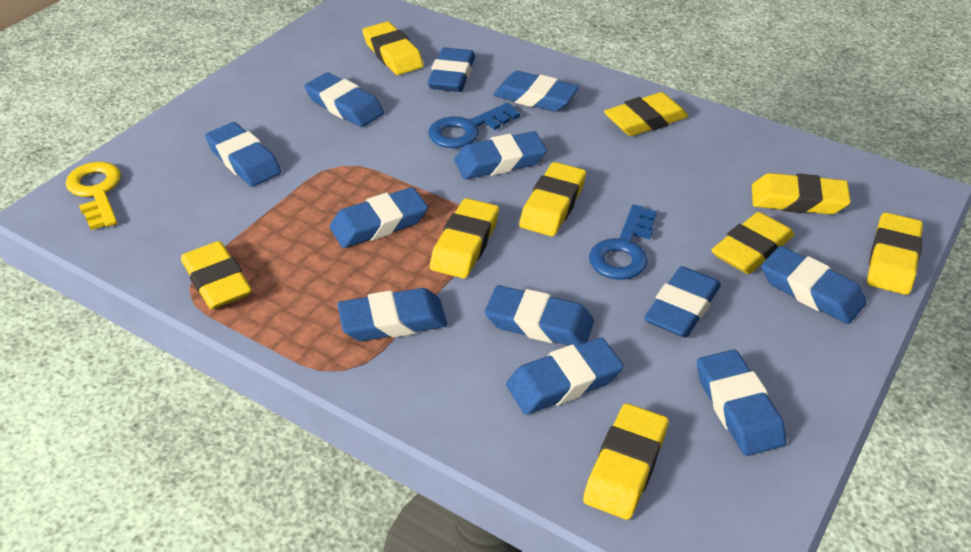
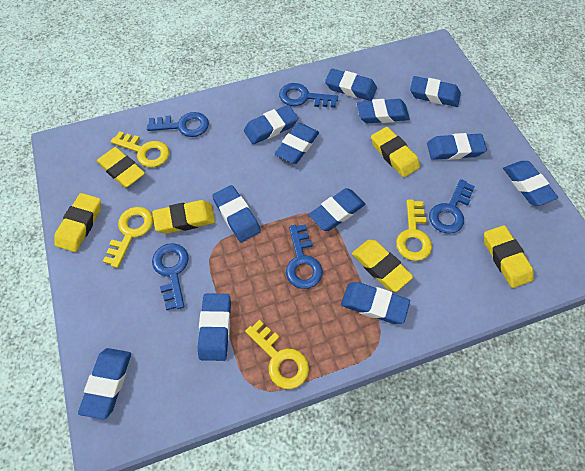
blue key: [428,103,520,148] [589,205,657,280] = 2 -> [147,112,209,137] [152,243,189,310] [279,83,338,108] [286,224,323,289] [429,179,475,233] = 5
yellow eraser: [181,241,252,309] [362,22,424,75] [430,198,499,279] [519,162,586,236] [583,404,669,520] [604,92,688,136] [711,212,794,274] [752,173,851,214] [867,212,923,295] = 9 -> [54,193,101,252] [97,147,145,188] [152,200,215,234] [352,240,413,292] [371,127,420,177] [484,225,534,288] = 6
yellow key: [66,162,121,230] = 1 -> [103,207,153,268] [111,131,169,167] [245,320,309,389] [396,199,432,261] = 4

